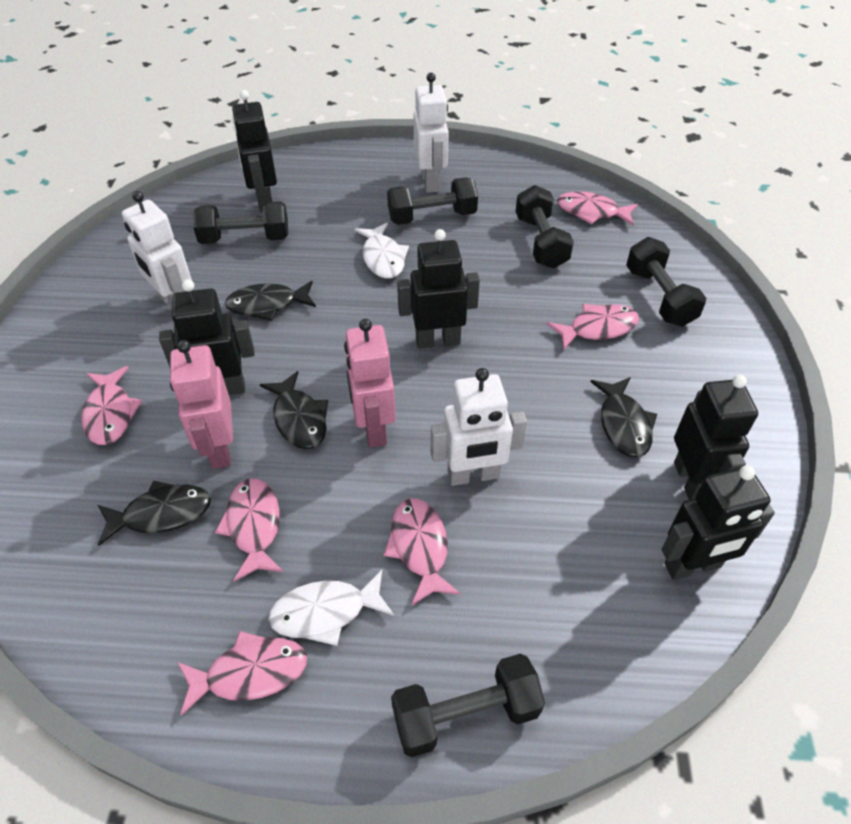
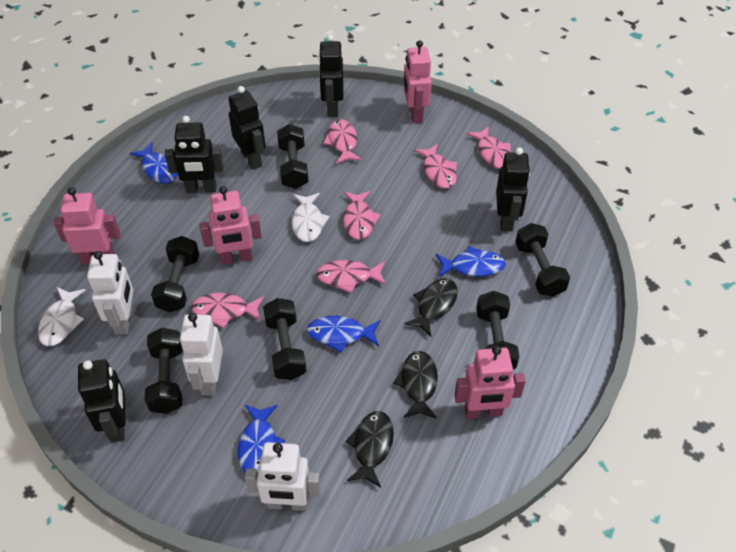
black dumbbell: [193,201,288,244] [387,177,478,225] [391,654,545,757] [515,185,574,268] [626,237,706,327] = 5 -> [145,328,183,414] [151,236,199,312] [263,298,307,380] [277,124,309,189] [476,291,520,369] [515,223,570,297] = 6
black fish: [98,481,211,546] [225,281,316,321] [260,371,328,449] [590,377,657,457] = 4 -> [345,411,394,487] [393,351,438,419] [404,278,458,337] = 3
blue fish: none = 0 -> [130,142,177,184] [238,405,285,473] [307,316,380,353] [436,246,506,277] = 4
pink robot: [170,340,233,469] [344,319,396,448] = 2 -> [54,187,120,264] [199,186,262,265] [403,40,432,123] [454,346,526,419] = 4

